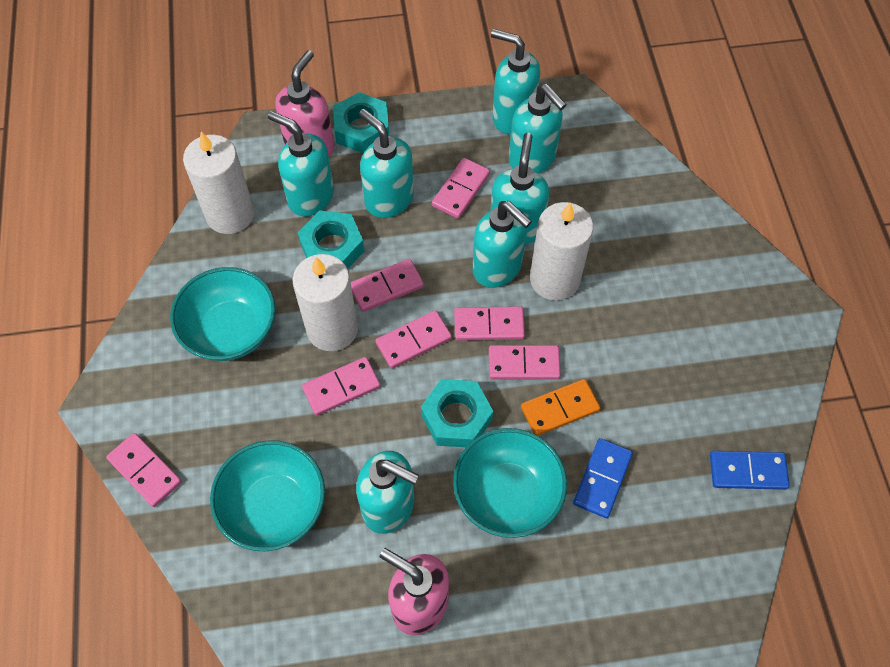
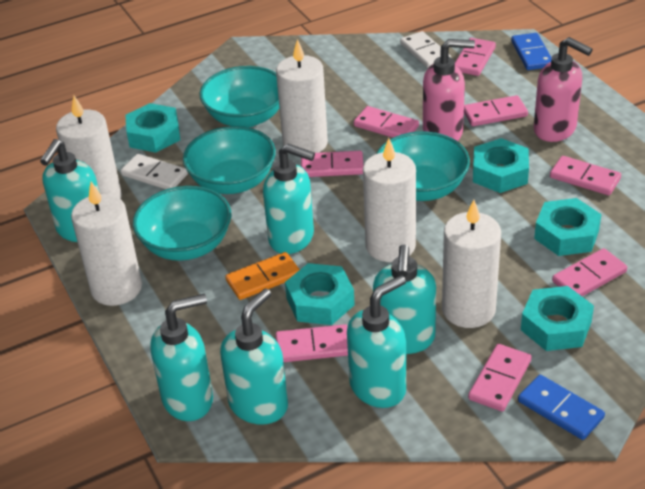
pink domino: [106,433,182,507] [302,357,381,416] [351,259,424,312] [376,310,452,369] [432,158,490,219] [454,306,525,341] [489,345,561,380] = 7 -> [275,324,348,362] [301,151,364,177] [354,106,419,138] [455,38,496,76] [464,95,528,126] [468,344,532,412] [550,156,621,196] [552,248,627,296] = 8
turquoise bowl: [170,267,276,361] [210,440,325,551] [453,428,567,538] = 3 -> [133,186,231,261] [183,126,276,194] [200,66,279,127] [376,132,470,201] = 4
turquoise nut: [298,210,365,269] [333,92,389,153] [421,379,493,447] = 3 -> [125,103,180,153] [285,263,355,325] [473,138,529,193] [521,286,594,351] [534,198,601,256] = 5
turquoise soap dispenser: [268,111,334,217] [356,451,419,534] [359,109,414,218] [473,201,532,288] [490,133,549,244] [491,29,540,135] [509,84,567,173] = 7 -> [40,139,99,242] [150,294,213,421] [220,288,288,425] [263,144,315,254] [347,275,406,408] [373,245,436,354] = 6
white candle: [183,132,254,234] [292,254,358,351] [530,202,593,301] = 3 -> [56,96,122,199] [71,182,142,306] [276,39,328,153] [363,138,416,262] [442,200,501,328] = 5
white domino: none = 0 -> [121,154,188,189] [400,31,451,68] = 2

